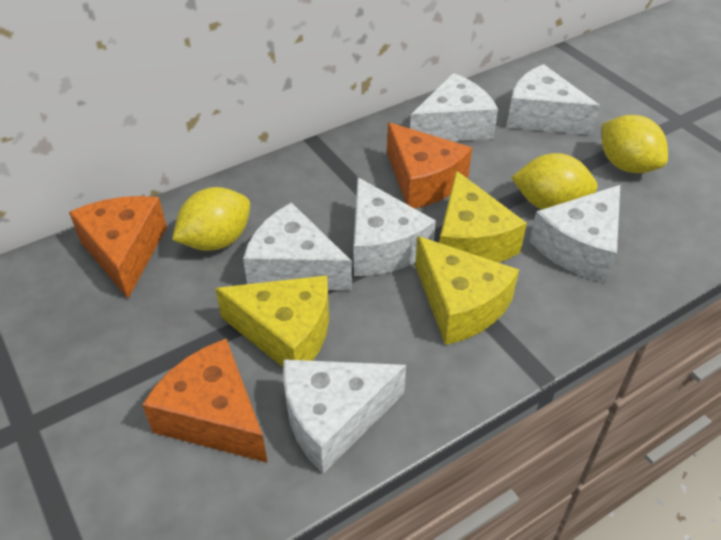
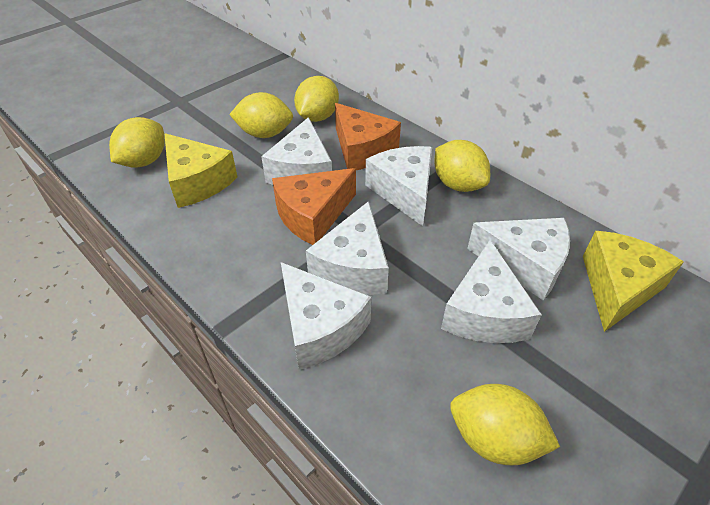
orange cheese: [69,196,167,298] [142,339,268,463] [387,122,472,208] = 3 -> [272,168,356,245] [335,103,401,170] = 2
yellow cheese: [215,275,329,367] [415,236,519,345] [439,170,527,262] = 3 -> [164,133,237,208] [583,231,684,332] = 2
yellow lemon: [172,187,250,251] [511,153,598,209] [602,115,668,173] = 3 -> [109,117,165,168] [229,92,293,138] [294,76,339,122] [434,140,490,192] [450,384,560,465] = 5

